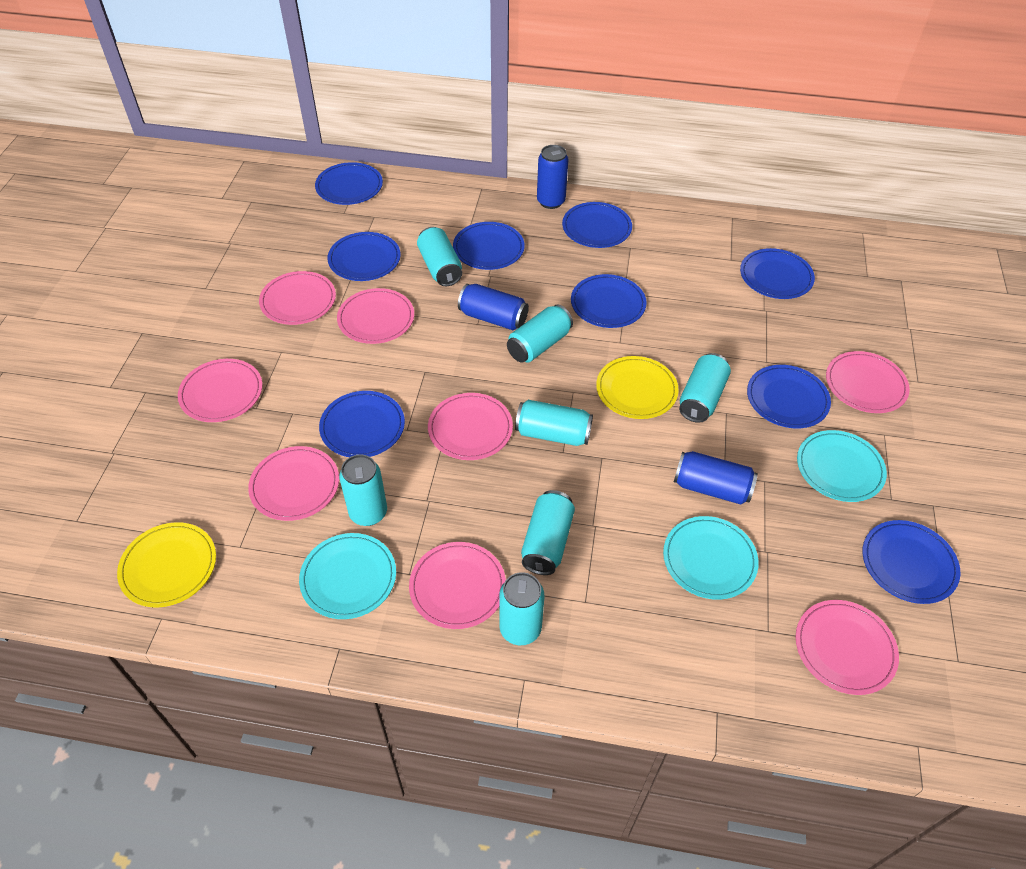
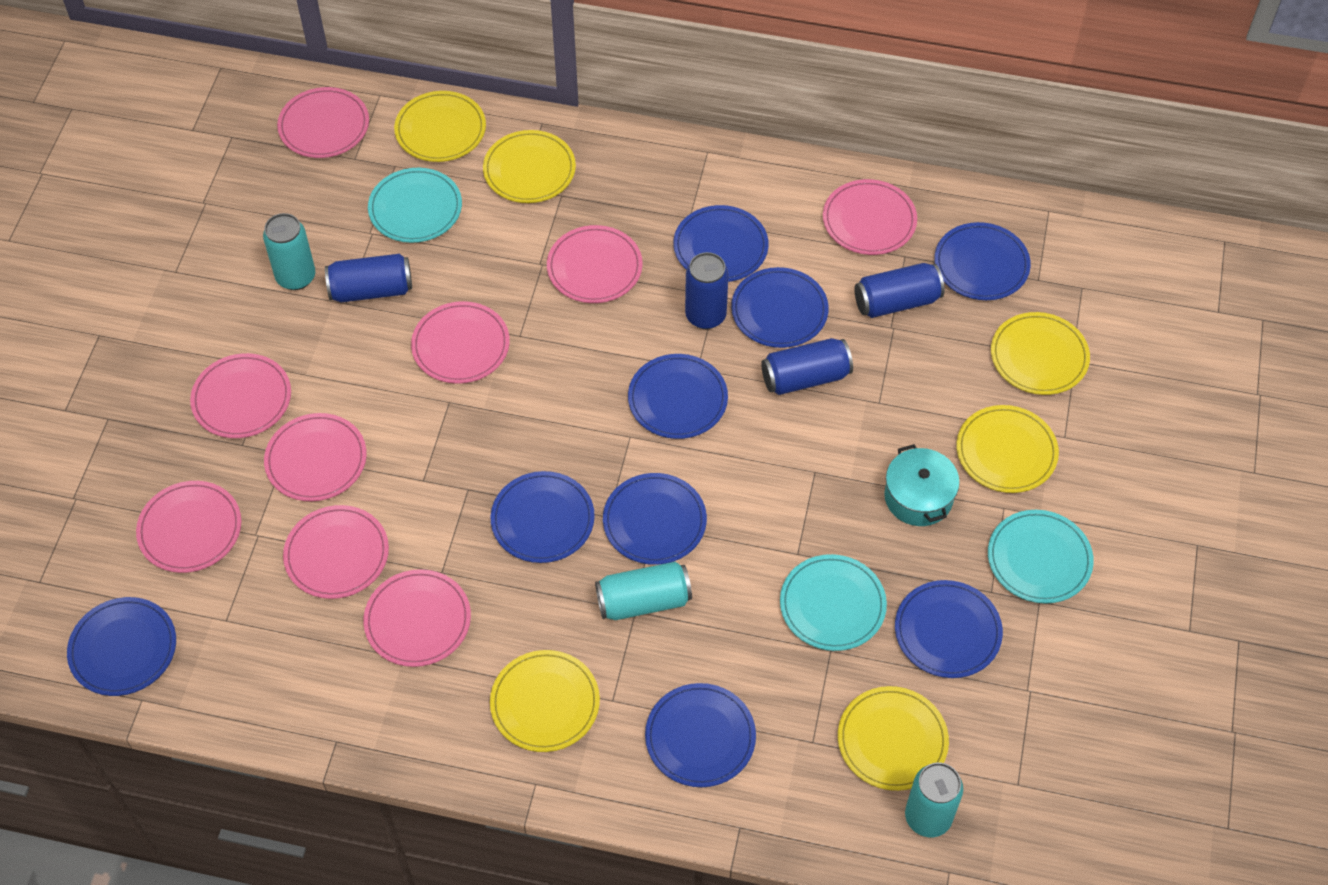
blue can: [458,284,529,330] [537,145,568,209] [674,451,758,504] = 3 -> [325,254,412,303] [685,252,729,329] [761,338,853,395] [854,263,944,318] = 4
pink plate: [178,359,262,422] [248,446,339,521] [259,271,336,325] [337,288,414,344] [409,542,506,629] [428,393,513,460] [796,600,899,695] [826,351,910,413] = 8 -> [136,481,241,573] [190,353,291,438] [264,413,367,501] [277,87,369,158] [283,505,389,599] [363,569,471,667] [411,301,510,384] [547,225,643,303] [823,179,917,255] = 9
turquoise can: [339,454,387,526] [417,227,462,286] [499,572,545,645] [507,305,573,363] [515,400,593,446] [521,490,575,575] [679,353,731,423] = 7 -> [263,213,315,290] [595,562,692,620] [905,762,963,837] = 3
turquoise pot: none = 0 -> [884,444,960,526] = 1
yellow plate: [117,522,216,607] [596,356,679,419] = 2 -> [394,91,486,162] [483,130,576,203] [490,650,600,752] [838,686,949,791] [956,405,1059,493] [991,312,1090,395] = 6

